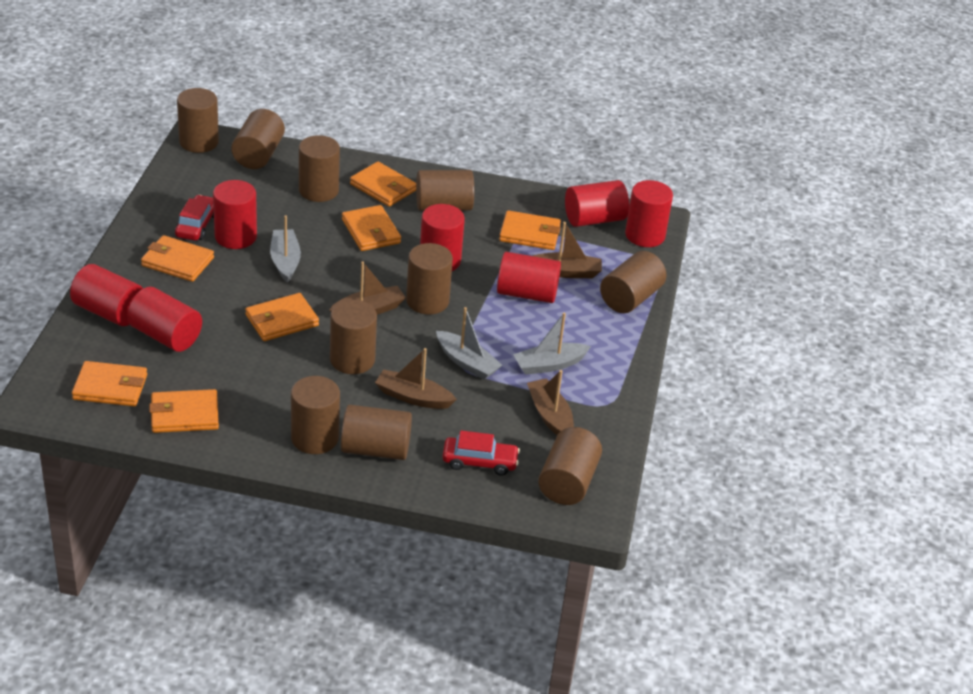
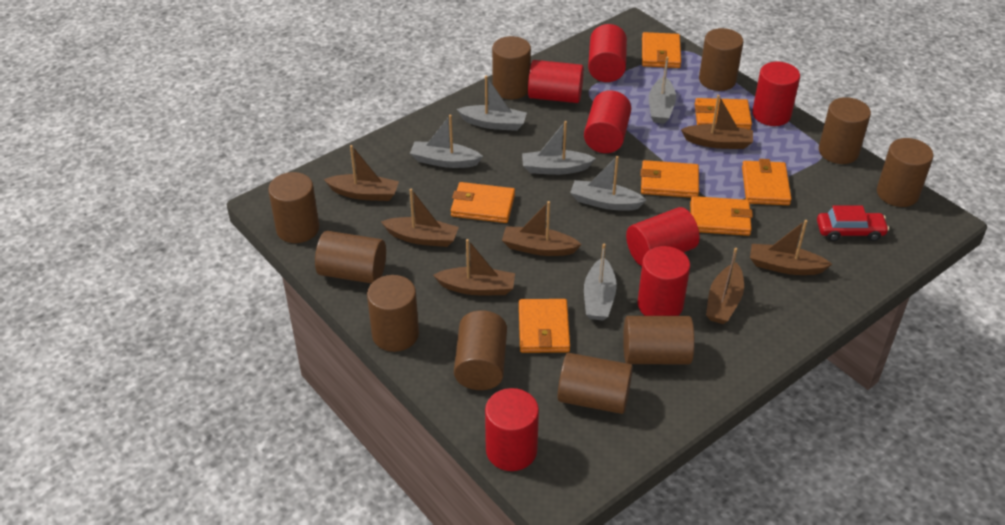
brown boat: [329,261,406,315] [375,348,457,409] [527,370,574,435] [533,222,602,278] = 4 -> [324,145,399,201] [381,189,459,247] [433,239,515,295] [502,201,582,256] [681,95,753,149] [706,248,744,324] [750,220,832,275] = 7
grey boat: [270,215,301,283] [436,307,502,380] [513,312,591,375] = 3 -> [410,114,483,168] [457,76,527,131] [522,121,596,175] [570,156,647,210] [584,244,617,320] [649,57,676,124] = 6
red car: [175,195,214,241] [443,430,520,476] = 2 -> [817,205,889,241] = 1

